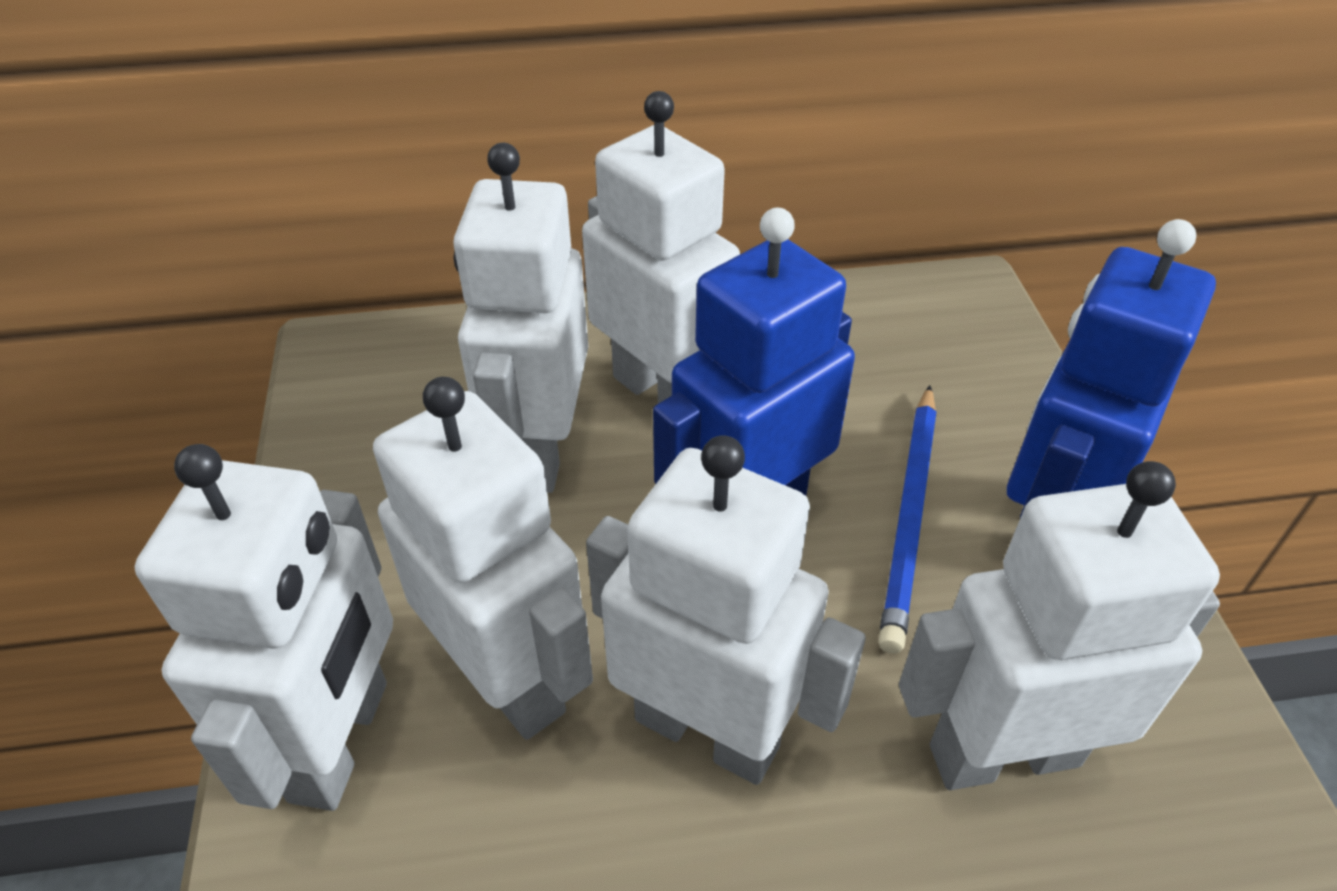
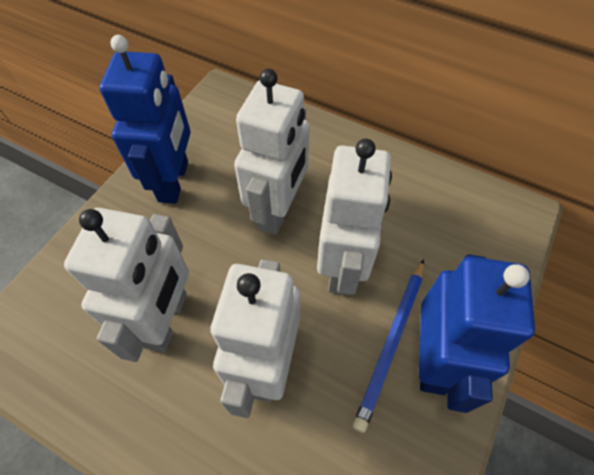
white robot: [134,444,393,811] [373,377,593,740] [453,143,588,493] [582,91,740,403] [586,435,866,785] [899,461,1220,790] = 6 -> [64,208,189,362] [210,259,300,418] [234,69,310,235] [317,139,392,295] = 4

